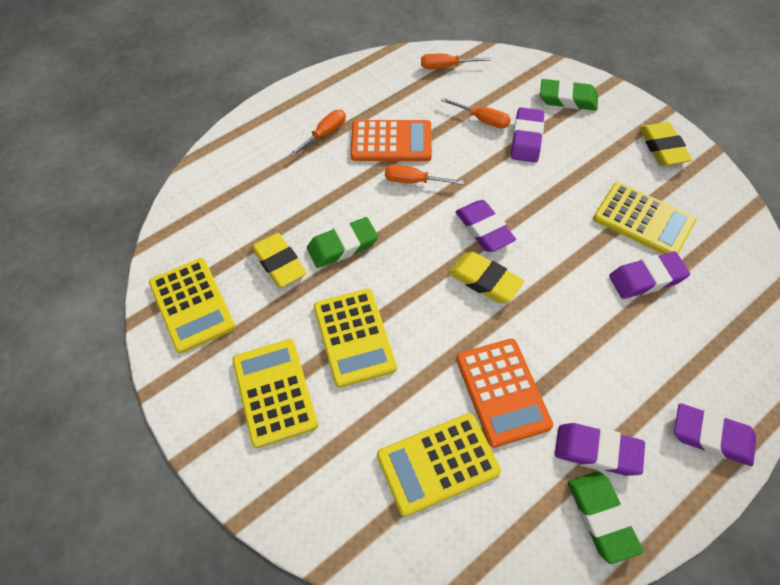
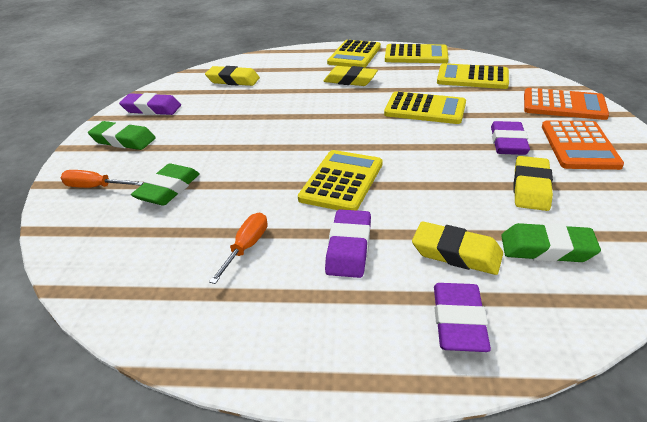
orange screwdriver: [289,110,346,157] [385,164,464,185] [421,54,491,69] [441,98,511,129] = 4 -> [61,170,144,188] [209,213,267,284] = 2
purple eraser: [456,200,516,252] [511,108,544,162] [555,423,645,476] [609,252,690,299] [674,403,756,466] = 5 -> [119,93,181,115] [325,209,371,278] [434,283,491,352] [491,121,530,155] = 4
yellow eraser: [251,233,307,287] [449,252,524,303] [639,122,692,166] = 3 -> [205,66,260,86] [323,66,378,86] [412,222,503,275] [514,156,553,211] = 4

